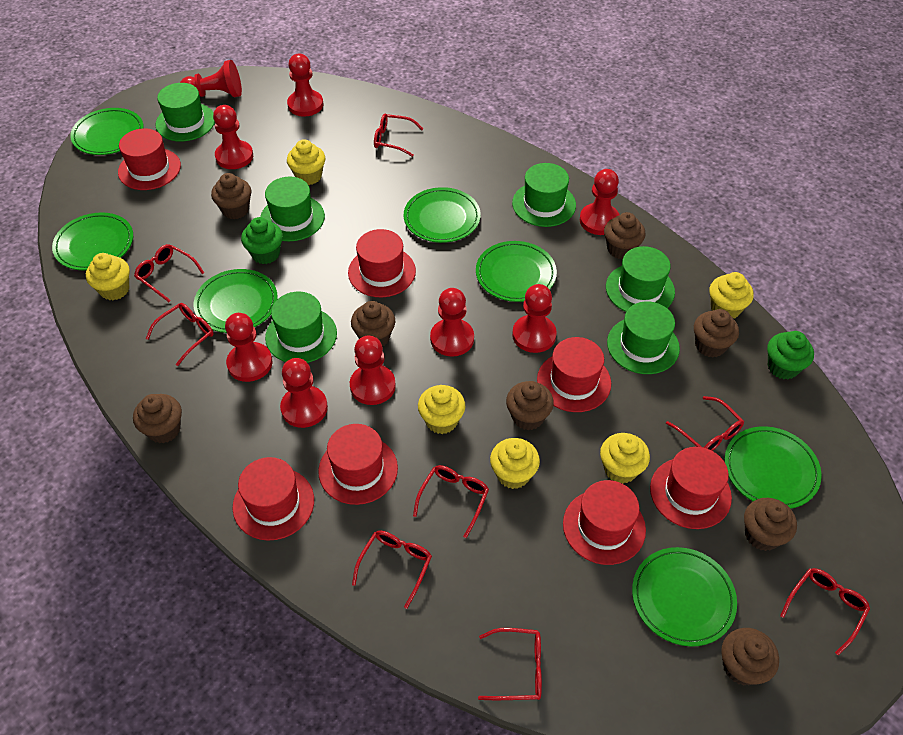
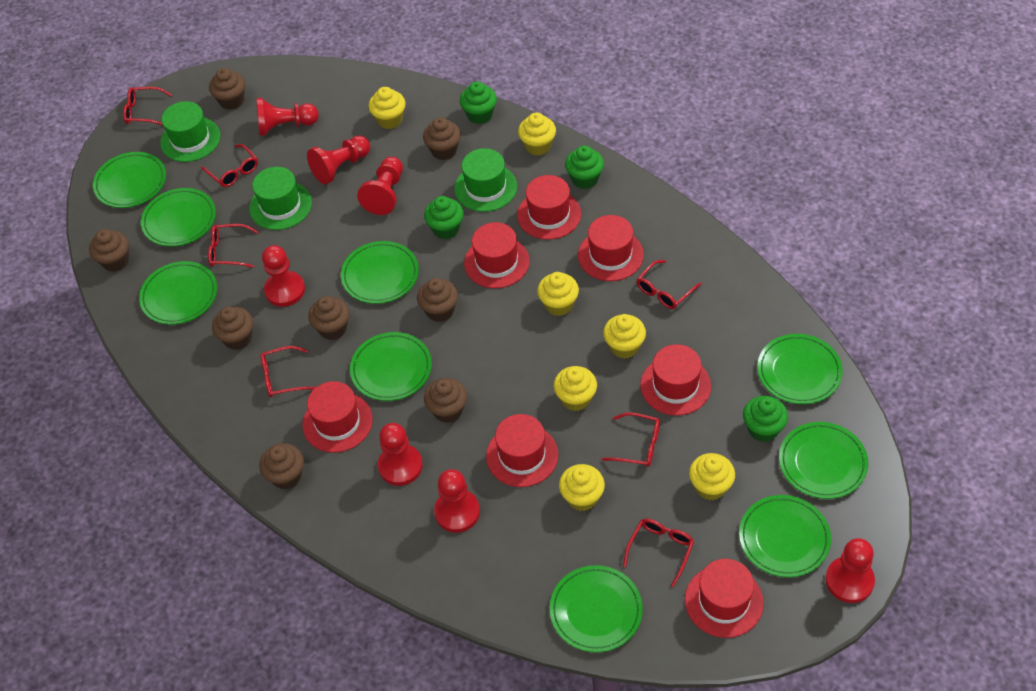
green cupcake: [241,217,283,264] [767,331,814,379] = 2 -> [424,196,464,239] [460,81,497,124] [565,146,604,189] [743,396,788,442] = 4
green hat: [156,83,215,141] [260,177,325,241] [265,292,337,363] [512,163,576,227] [606,246,675,312] [607,301,680,374] = 6 -> [160,101,220,162] [249,167,312,230] [454,148,517,212] = 3
green plate: [52,212,133,270] [70,108,144,155] [194,269,278,333] [404,187,481,243] [476,241,557,302] [632,547,737,647] [725,426,822,509] = 7 -> [93,152,166,208] [139,261,217,325] [141,188,216,247] [341,241,419,304] [350,332,432,401] [550,565,643,652] [739,495,831,577] [757,334,843,404] [779,422,868,499] = 9
red glasses: [134,244,204,302] [146,303,214,366] [352,531,432,609] [374,114,423,157] [413,465,489,538] [478,628,542,700] [666,396,744,451] [780,568,870,655] = 8 -> [123,87,172,125] [201,144,258,187] [208,224,258,268] [261,346,316,397] [602,412,660,467] [623,519,694,587] [637,260,702,309] = 7
red pawn: [180,60,242,97] [213,105,253,169] [225,313,272,382] [280,358,328,428] [287,54,323,117] [350,336,396,405] [430,288,474,357] [512,284,557,353] [580,169,619,235] = 9 -> [256,98,319,136] [262,245,305,307] [307,135,370,184] [357,157,403,215] [378,423,423,486] [434,469,480,533] [825,538,875,603] = 7
yellow cupcake: [86,253,130,300] [287,139,325,185] [418,385,465,434] [490,438,540,489] [600,433,650,484] [709,272,754,318] = 6 -> [368,87,406,129] [518,113,556,156] [537,272,579,316] [554,366,597,411] [559,464,605,511] [603,314,646,359] [689,453,735,500] = 7

